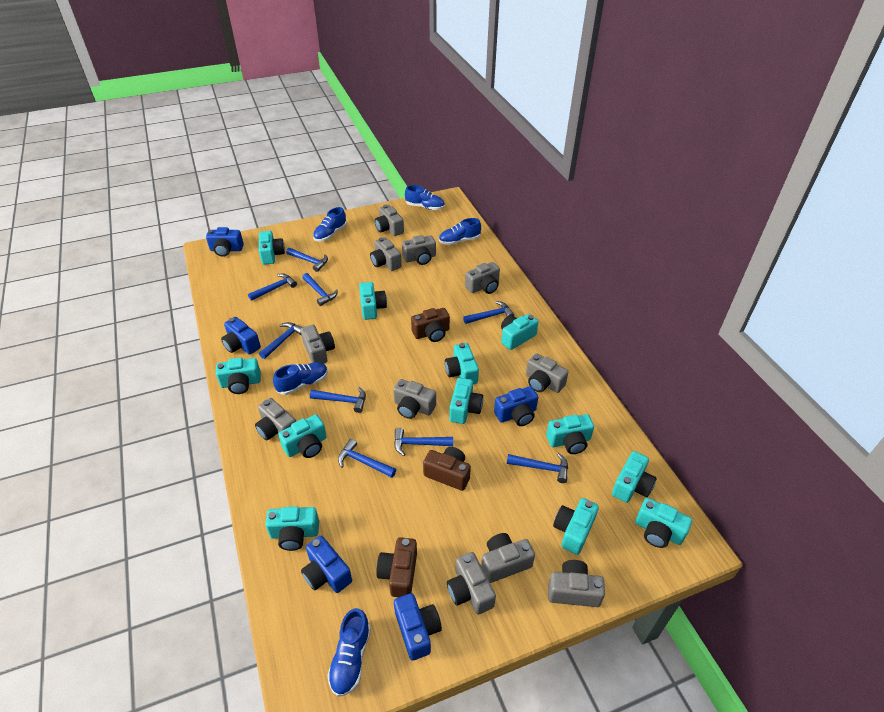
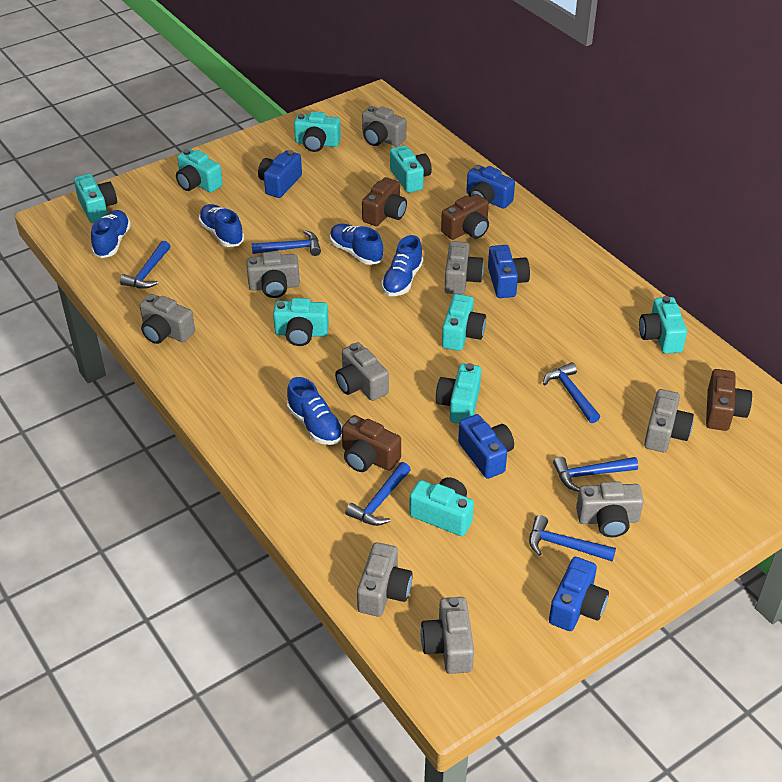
blue hammer: [248,273,297,301] [259,322,302,359] [286,248,328,272] [302,273,338,306] [310,387,366,413] [338,439,396,478] [394,428,453,456] [463,301,514,324] [507,453,568,483] = 9 -> [120,241,170,289] [251,230,321,256] [345,462,411,526] [529,515,616,562] [543,362,600,423] [553,457,638,492] = 6
brown camera: [376,537,417,597] [411,308,450,342] [423,447,471,491] = 3 -> [342,415,401,472] [362,177,407,226] [441,194,489,240] [706,369,752,431] = 4
grey camera: [255,398,296,440] [301,325,335,364] [370,237,402,271] [375,205,404,236] [393,379,436,419] [402,235,436,265] [447,552,496,615] [465,262,500,294] [481,533,535,583] [526,353,568,393] [548,560,605,607] = 11 -> [140,294,195,344] [246,252,300,298] [335,342,389,401] [357,542,413,617] [362,106,406,146] [420,597,474,674] [445,241,484,295] [576,481,644,537] [644,389,694,452] = 9
turquoise camera: [216,358,261,394] [259,231,285,265] [265,506,319,551] [278,414,327,458] [359,282,387,320] [445,343,479,384] [449,378,483,424] [501,314,538,350] [546,414,594,454] [553,498,599,555] [612,451,657,503] [635,498,692,548] = 12 -> [74,174,117,223] [176,149,223,193] [273,298,329,346] [294,111,341,152] [390,145,432,193] [409,477,474,536] [436,363,481,424] [442,294,486,351] [639,296,687,354] = 9

